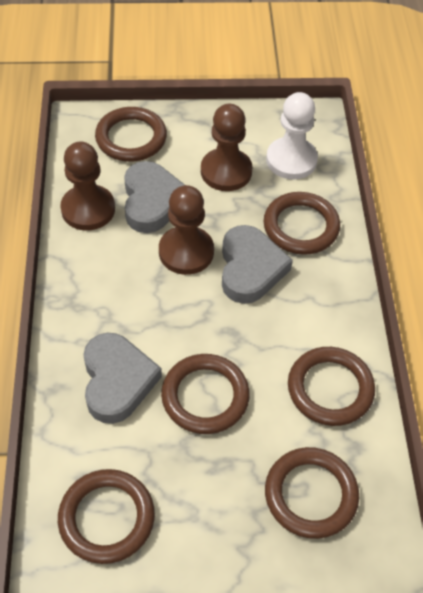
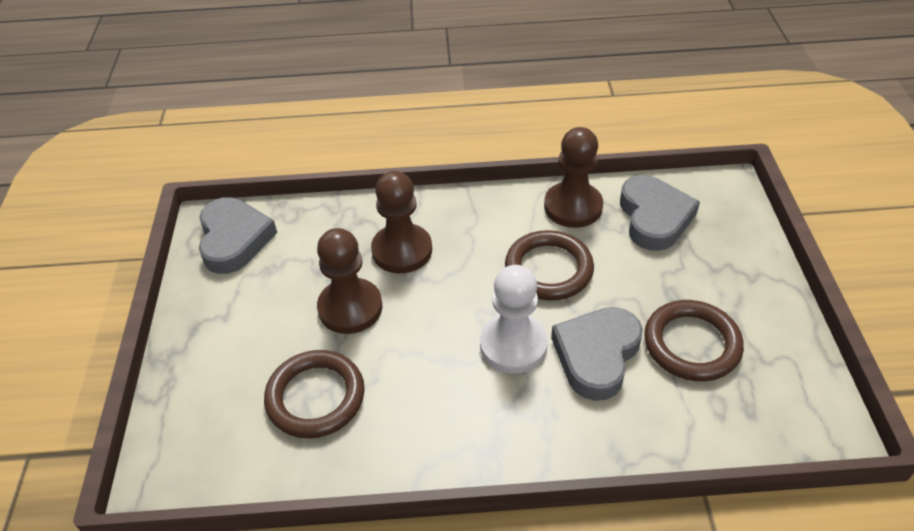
brown ring: [58,469,155,564] [95,107,167,162] [161,354,250,434] [263,192,340,255] [265,447,359,539] [288,347,375,426] = 6 -> [264,350,365,438] [505,230,594,300] [644,300,744,381] = 3

